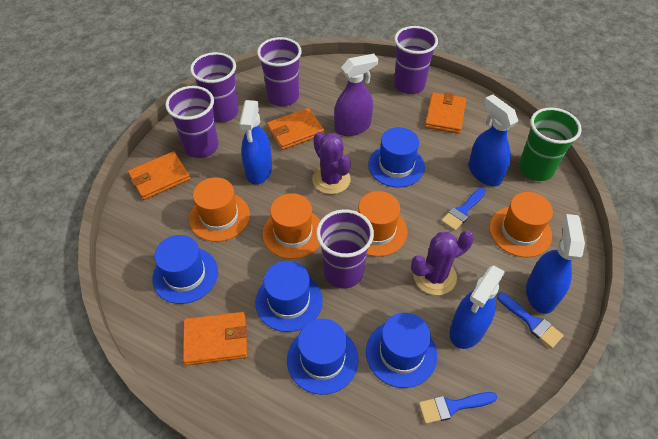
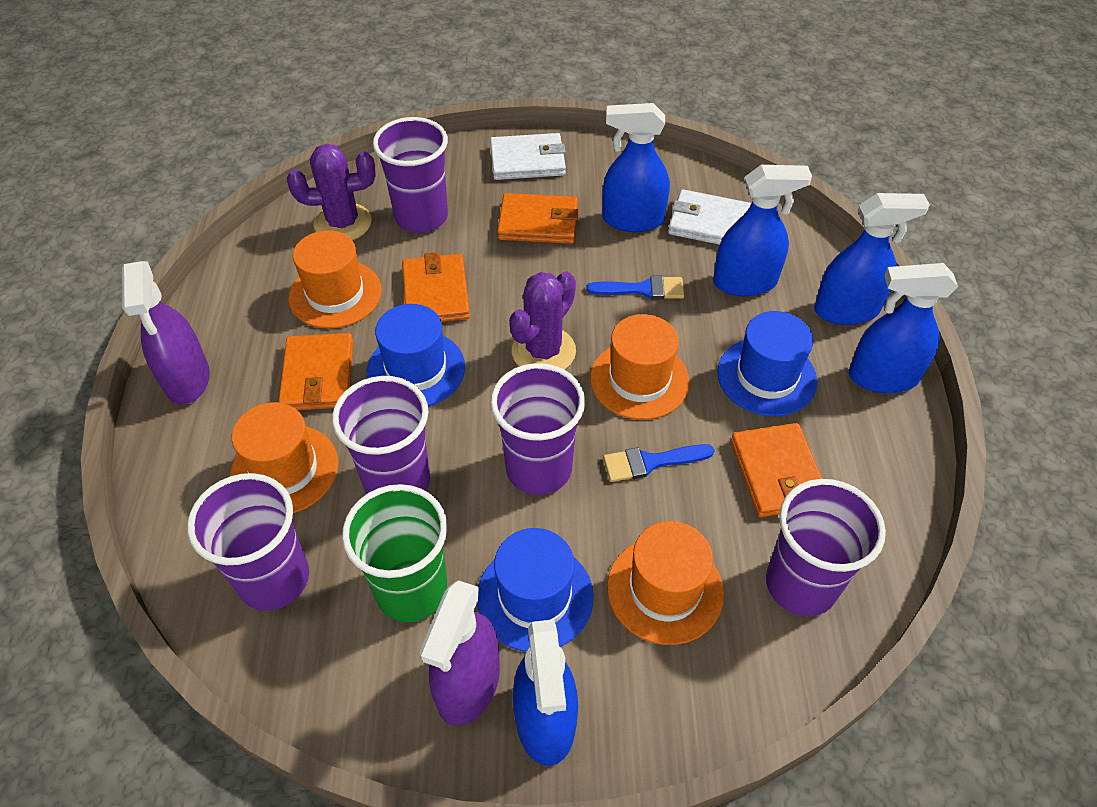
blue brush: [419,392,497,424] [441,188,486,231] [497,293,564,349] = 3 -> [587,276,684,299] [603,444,715,482] = 2
blue hat: [152,235,218,304] [255,261,323,332] [287,319,359,395] [366,313,437,388] [368,127,425,188] = 5 -> [367,304,465,406] [477,528,594,652] [717,311,817,416] = 3
blue spray bottle: [239,100,272,184] [450,266,505,349] [468,95,518,186] [526,214,585,314] = 4 -> [513,619,578,766] [602,103,670,232] [713,165,812,296] [814,193,930,325] [849,263,958,393] = 5
purple spray bottle: [334,54,378,136] = 1 -> [122,261,210,405] [419,580,500,726] = 2
white wallet: none = 0 -> [490,133,566,180] [668,189,751,245] = 2

